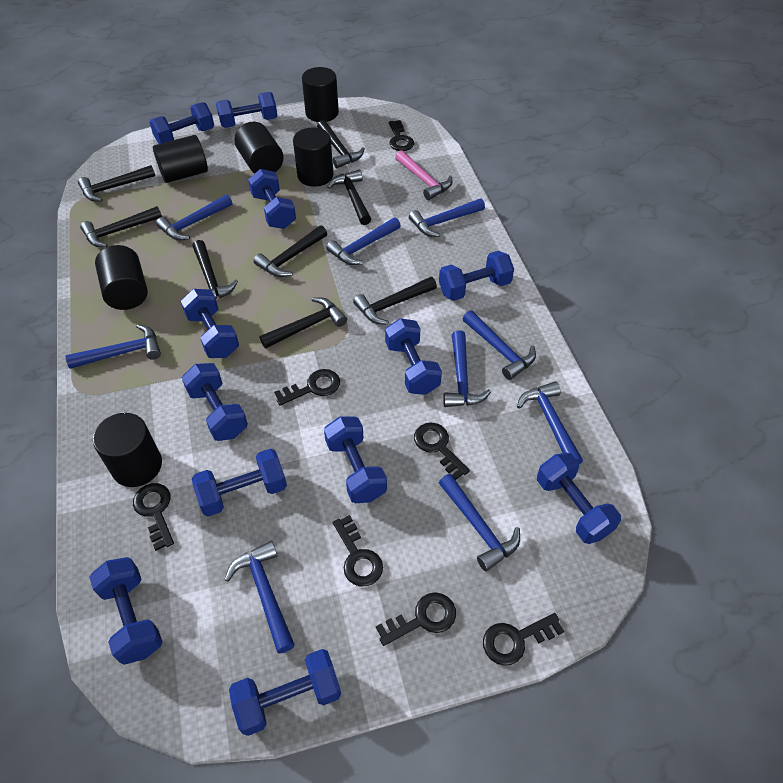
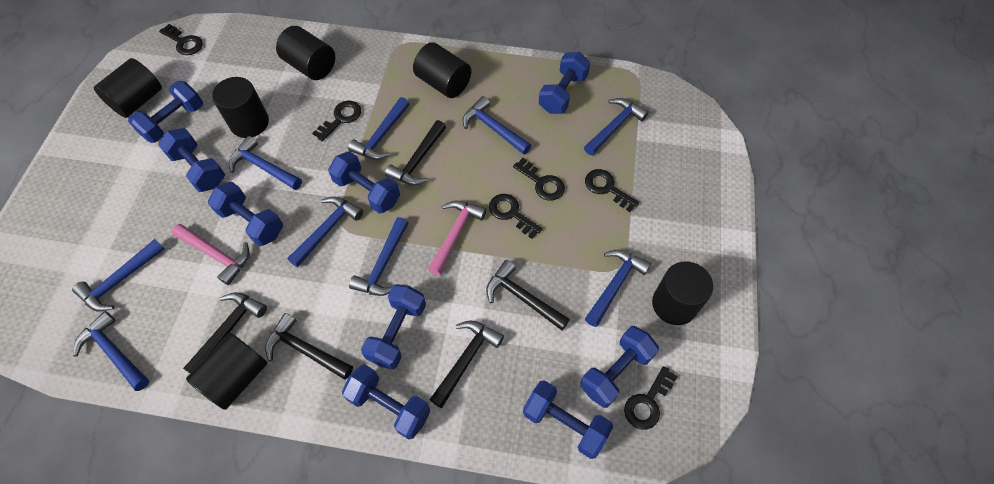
black hammer: [78,165,155,202] [80,206,162,247] [192,240,238,299] [254,225,327,277] [260,297,347,349] [317,120,364,168] [327,170,371,225] [353,277,437,325] = 8 -> [183,292,267,373] [265,313,353,379] [385,120,446,185] [430,321,504,408] [486,260,570,330] = 5
black key: [133,483,174,551] [274,369,340,406] [333,515,383,586] [376,592,456,646] [389,120,414,151] [414,423,470,480] [483,613,564,666] = 7 -> [159,24,203,55] [312,101,361,141] [489,194,542,239] [513,158,565,201] [585,169,639,212] [624,366,678,430] = 6
blue dumbbell: [89,557,163,665] [149,102,214,144] [181,289,239,358] [182,363,248,441] [192,448,287,517] [216,92,277,128] [229,649,341,736] [248,169,296,229] [324,416,387,503] [385,318,442,395] [439,251,514,301] [537,453,621,544] = 12 -> [128,81,203,143] [158,128,225,192] [208,182,283,246] [328,151,400,214] [342,364,430,440] [361,284,426,370] [523,380,613,459] [539,52,590,114] [580,326,659,408] = 9
pink hammer: [395,150,452,200] = 1 -> [172,224,250,285] [428,201,487,276] = 2

